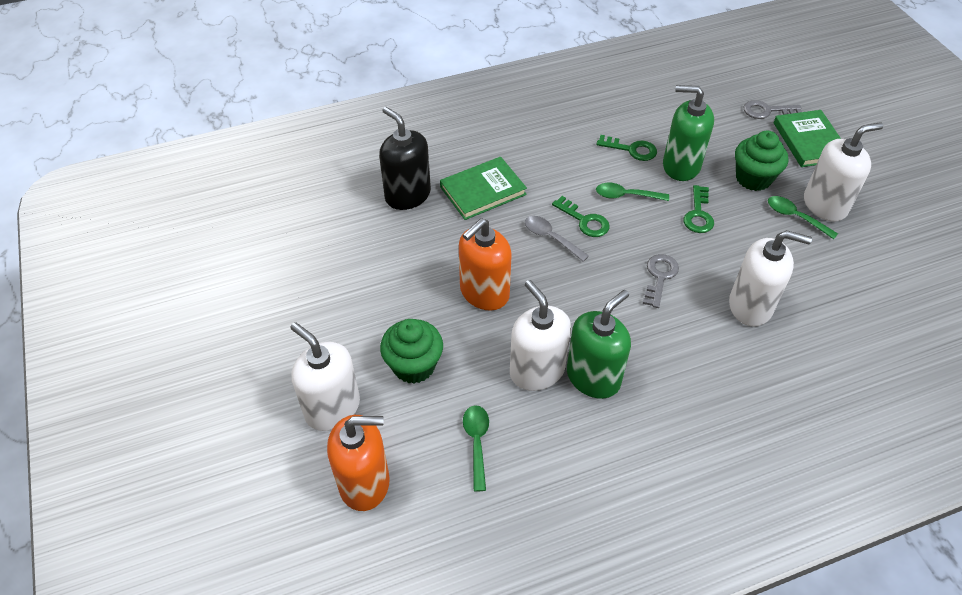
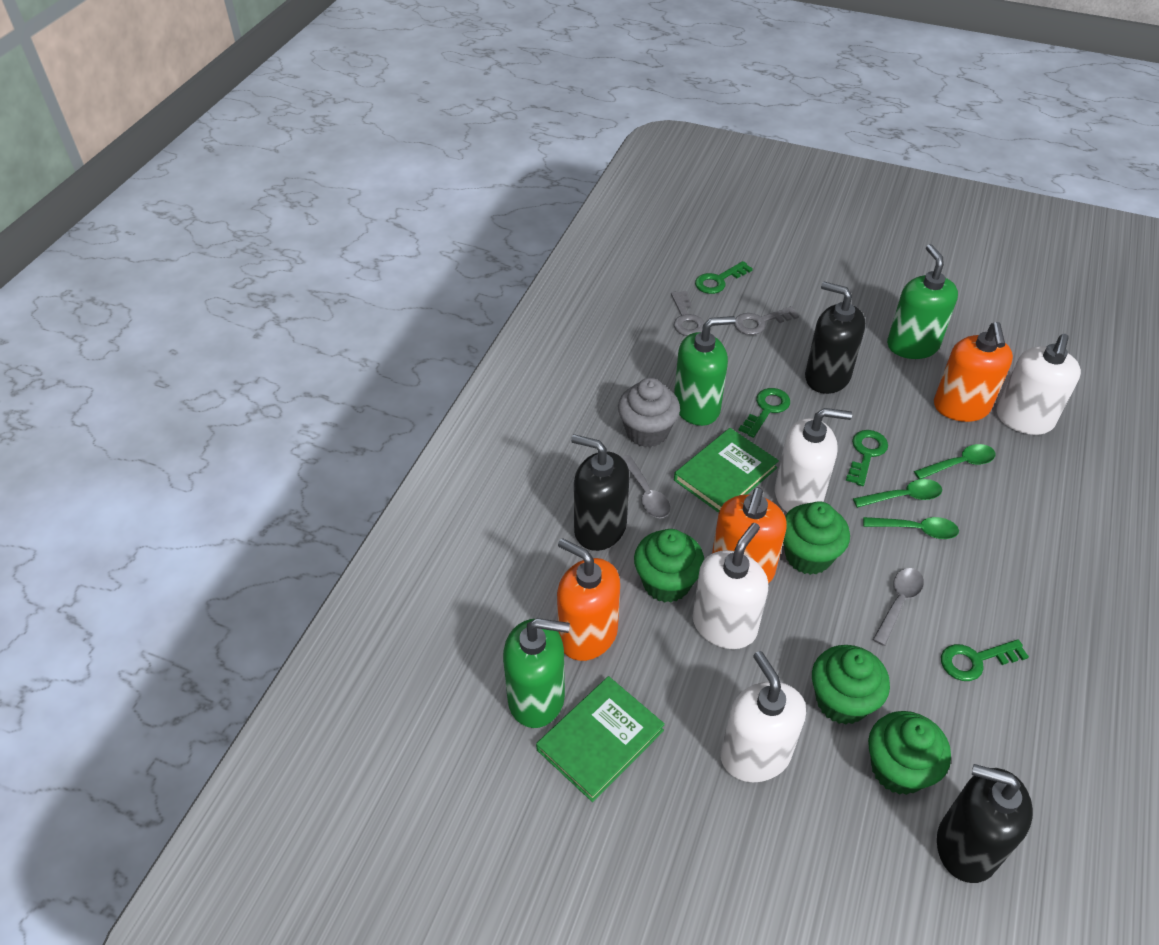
black soap dispenser: [379,107,431,210] = 1 -> [571,434,629,551] [805,282,865,394] [937,764,1033,883] = 3
green cupcake: [380,319,443,384] [735,131,788,191] = 2 -> [634,529,704,603] [783,501,850,575] [812,645,890,725] [868,711,951,795] = 4
green key: [552,196,610,237] [596,135,657,161] [683,185,714,233] = 3 -> [695,261,753,294] [739,388,790,438] [846,430,888,486] [941,639,1029,681] = 4
green soap dispenser: [567,290,631,399] [663,85,714,181] = 2 -> [503,618,570,728] [674,316,736,426] [887,244,958,359] = 3
grey cupcake: none = 0 -> [618,378,680,447] = 1
grey spoon: [525,216,589,262] = 1 -> [621,455,670,518] [873,568,924,646] = 2
orange soap dispenser: [327,415,390,511] [459,218,512,311] = 2 -> [557,538,620,661] [712,488,787,583] [934,322,1013,422] = 3

